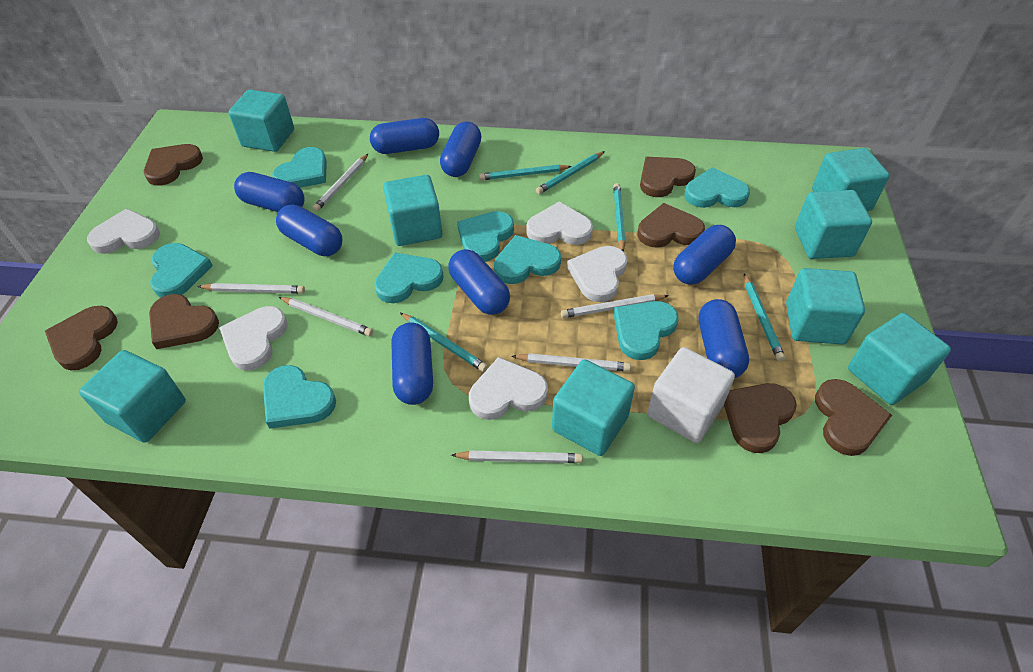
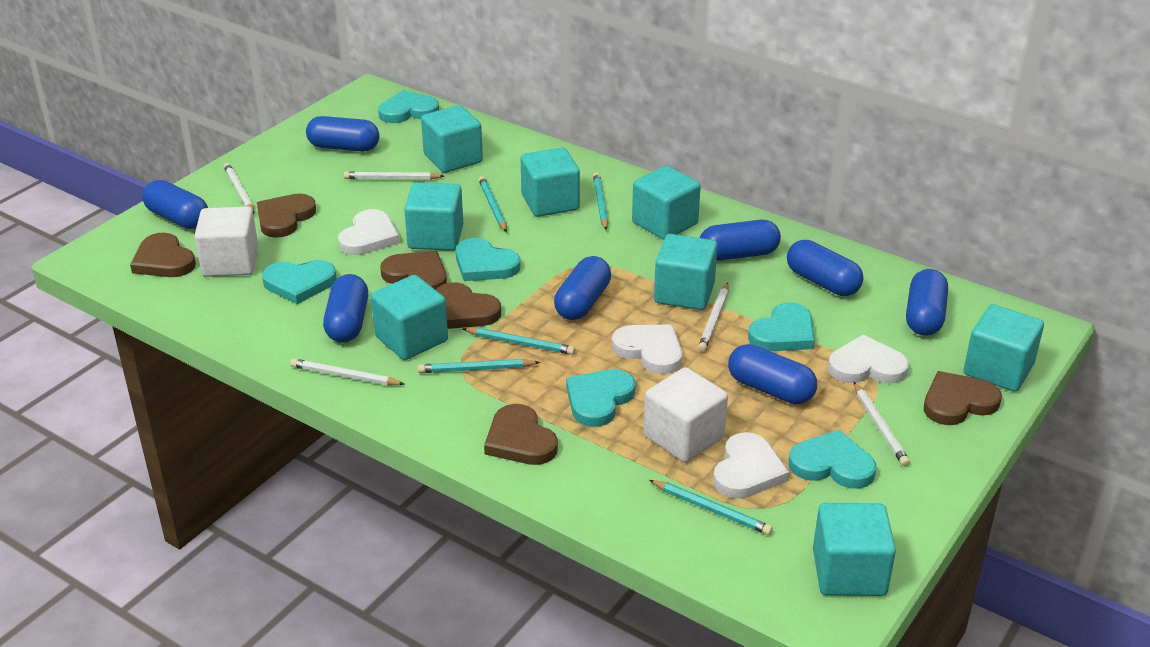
brown heart: [45,306,118,370] [144,144,203,186] [149,294,219,349] [638,203,705,248] [640,157,696,197] [724,383,797,453] [815,379,892,456] = 7 -> [130,233,196,277] [257,194,316,238] [380,251,447,290] [436,282,501,329] [484,404,558,465] [924,371,1002,425] = 6
turquoise heart: [150,243,213,297] [263,365,336,429] [272,147,327,188] [374,252,444,303] [457,211,514,262] [494,235,561,284] [614,301,679,360] [684,167,750,208] = 8 -> [262,260,337,304] [378,90,439,123] [455,238,520,281] [566,369,636,427] [748,302,815,351] [789,430,876,489] = 6
white cube: [647,347,735,443] = 1 -> [194,206,258,277] [644,367,728,463] = 2
white heart: [87,209,160,254] [219,306,288,371] [469,357,548,420] [526,201,593,245] [567,246,627,302] = 5 -> [338,209,400,255] [612,325,682,374] [713,432,789,499] [828,335,909,384] = 4
white pencil: [197,283,305,294] [279,297,373,336] [313,154,368,212] [451,451,583,463] [512,353,631,371] [561,294,669,318] = 6 -> [224,163,254,214] [290,358,405,385] [343,171,444,180] [698,283,729,352] [854,382,910,466] = 5

